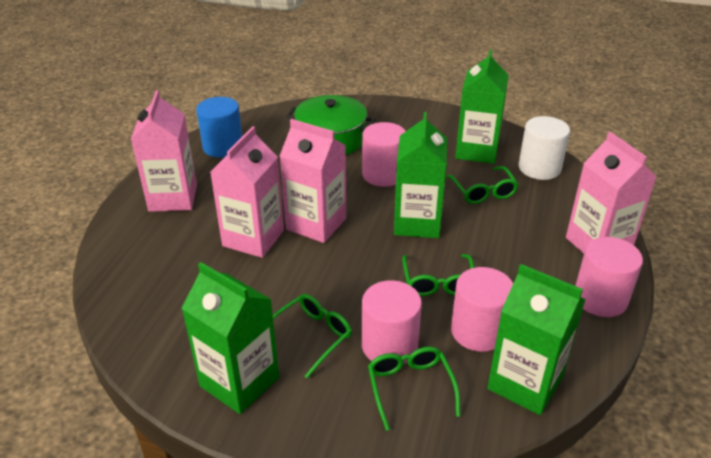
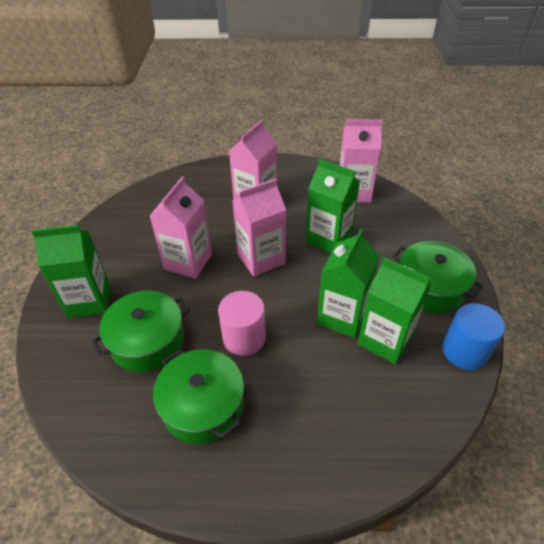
green glasses: [273,294,352,379] [368,347,461,431] [402,254,474,296] [446,166,519,204] = 4 -> none = 0
green pot: [286,95,376,155] = 1 -> [92,291,190,372] [153,349,244,444] [392,241,483,313] = 3
pink cylinder: [362,122,406,187] [362,280,422,364] [451,267,513,352] [575,237,643,317] = 4 -> [218,291,266,356] = 1
white cylinder: [519,116,570,180] = 1 -> none = 0

